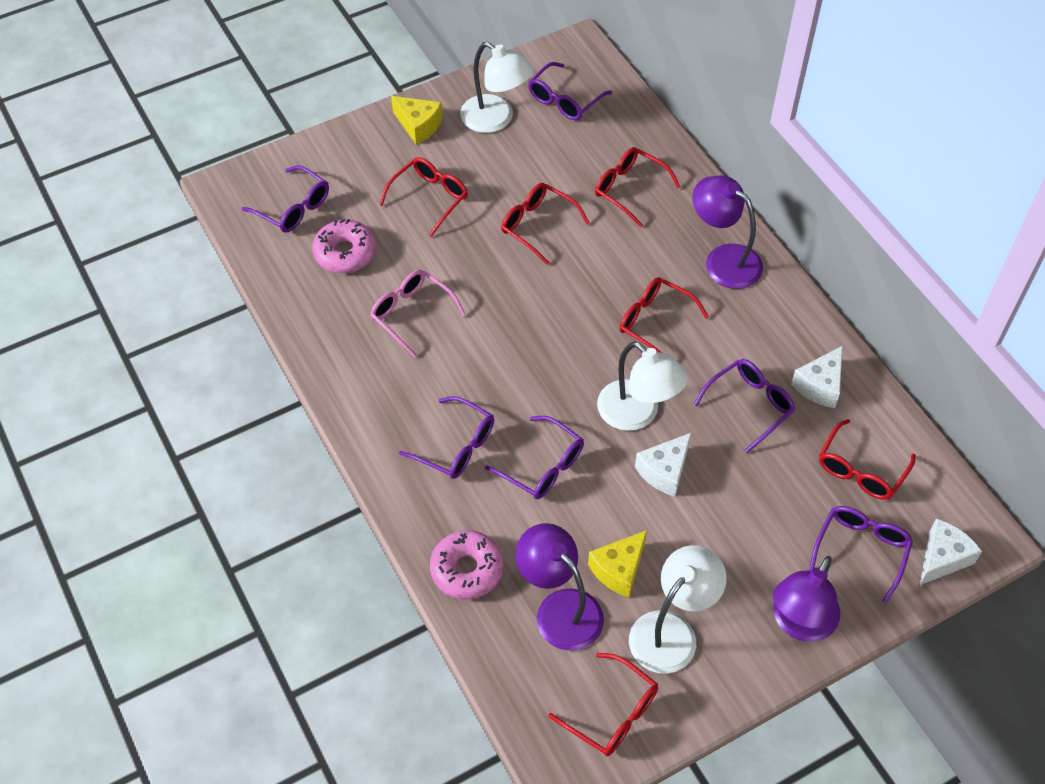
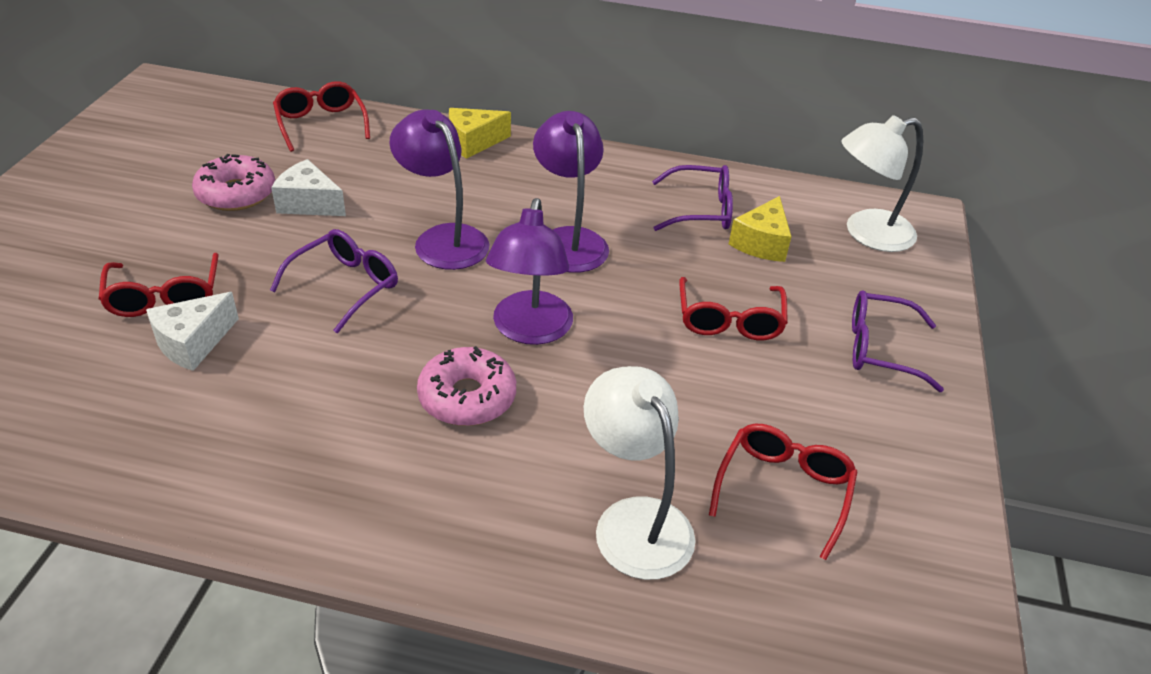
pink glasses: [370,270,466,358] = 1 -> none = 0
purple glasses: [242,165,329,232] [399,396,494,479] [485,416,584,499] [528,62,612,120] [694,359,795,453] [809,506,913,603] = 6 -> [270,229,398,333] [652,165,733,231] [852,290,944,392] = 3
red glasses: [379,157,468,237] [501,183,590,265] [548,653,658,756] [595,147,681,227] [619,277,709,353] [819,419,915,500] = 6 -> [99,253,219,317] [273,81,370,152] [679,277,788,340] [709,424,858,560] = 4
white cheese: [635,433,691,497] [791,346,843,408] [920,518,982,585] = 3 -> [146,292,239,371] [271,159,346,216] = 2
white lamp: [460,42,534,133] [597,341,688,431] [629,545,727,674] = 3 -> [584,366,695,580] [841,115,923,252] = 2

